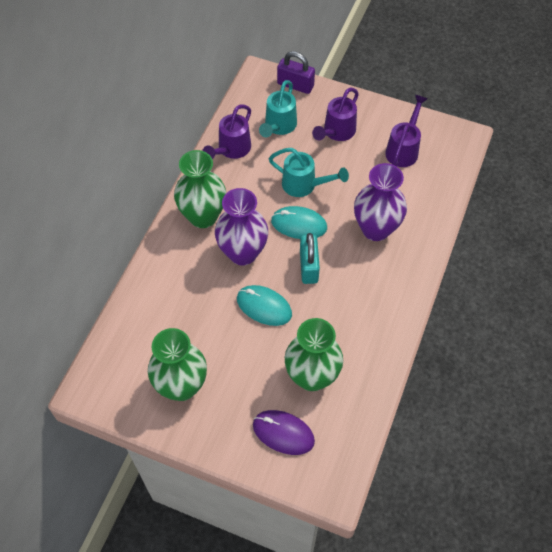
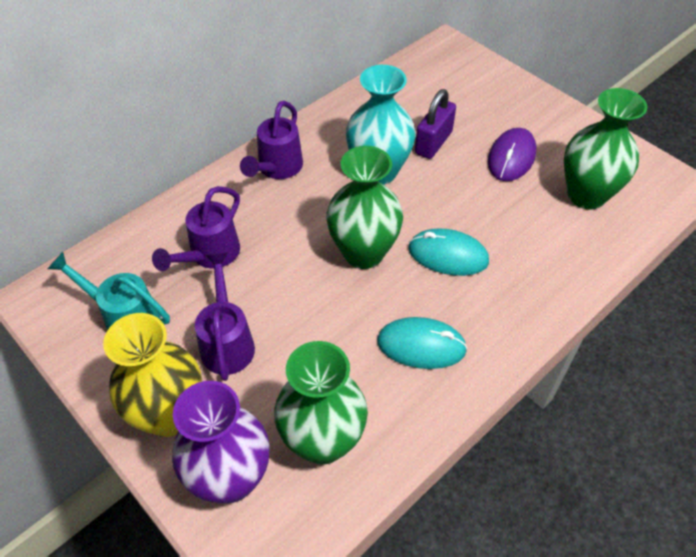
purple vase: [215,188,268,265] [354,163,407,241] = 2 -> [172,381,269,503] = 1
turquoise padlock: [300,233,320,284] = 1 -> none = 0
turquoise vase: none = 0 -> [346,65,415,185] = 1
turquoise watering can: [259,80,297,137] [269,148,349,197] = 2 -> [48,252,170,330] = 1
yellow vase: none = 0 -> [103,313,202,437] = 1

